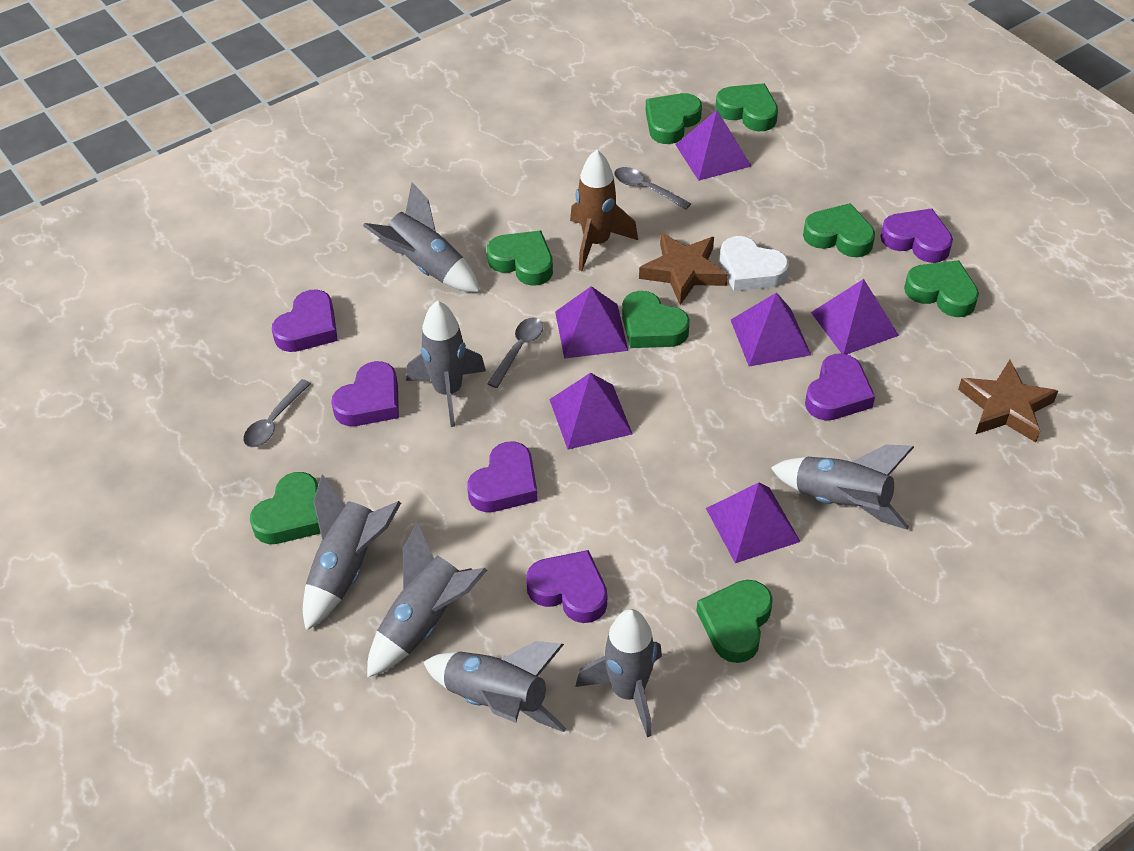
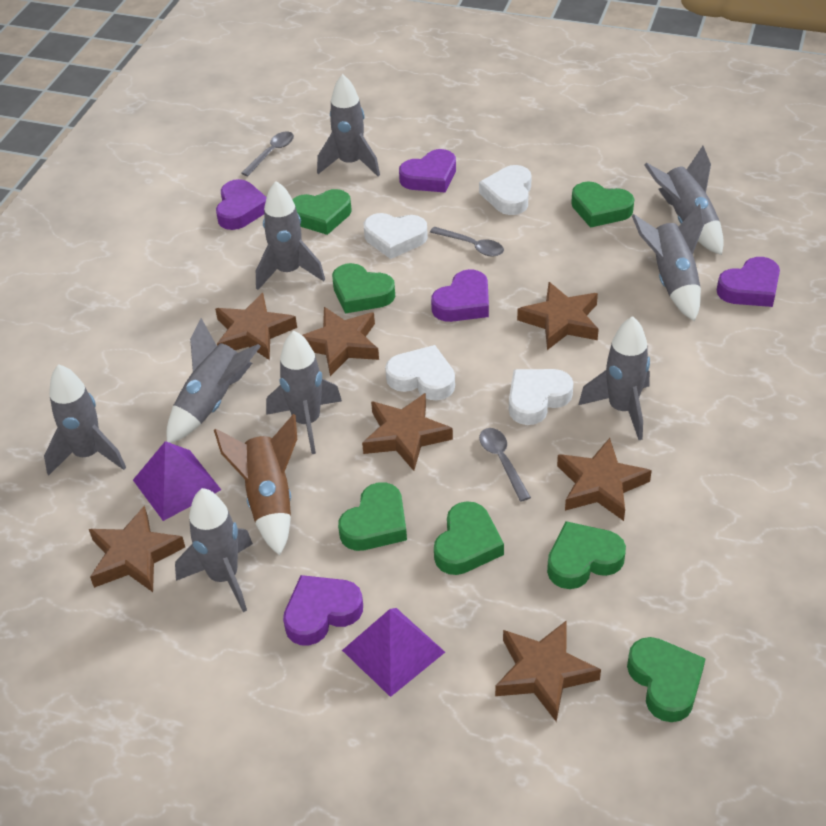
brown star: [639,233,728,305] [958,360,1058,443] = 2 -> [89,505,185,592] [215,293,297,360] [302,307,379,376] [362,393,453,471] [495,620,601,722] [517,282,599,350] [557,438,652,521] = 7
green heart: [250,472,320,544] [487,231,553,286] [622,291,690,348] [646,93,702,144] [696,580,773,663] [715,83,778,131] [803,203,875,257] [904,260,979,317] = 8 -> [292,189,351,235] [332,263,395,314] [338,482,407,551] [434,501,504,575] [547,521,626,589] [571,182,634,228] [627,637,706,722] = 7
grey rocket: [303,474,401,631] [363,182,480,292] [367,523,487,678] [406,300,486,427] [423,641,566,732] [576,609,662,737] [771,444,914,530] = 7 -> [44,364,126,476] [167,318,261,443] [175,488,253,612] [256,181,325,290] [266,331,342,454] [317,74,380,176] [579,316,650,440] [632,204,704,321] [644,146,724,255] = 9
purple heart: [272,289,338,352] [331,361,399,426] [467,442,538,512] [526,550,607,623] [805,353,875,421] [880,208,953,263] = 6 -> [216,179,267,230] [283,575,363,646] [399,149,456,193] [431,269,489,322] [717,257,780,307] = 5
purple pyramid: [549,373,632,449] [555,286,628,359] [676,110,751,181] [706,483,801,563] [731,292,811,366] [811,279,899,354] = 6 -> [133,441,221,521] [342,608,445,697] = 2
white heart: [720,236,789,291] = 1 -> [363,213,428,259] [385,345,455,400] [479,165,532,215] [509,369,573,425] = 4

